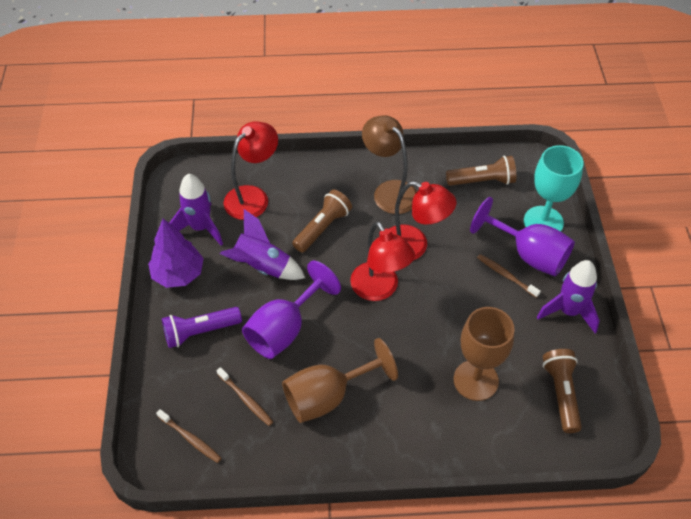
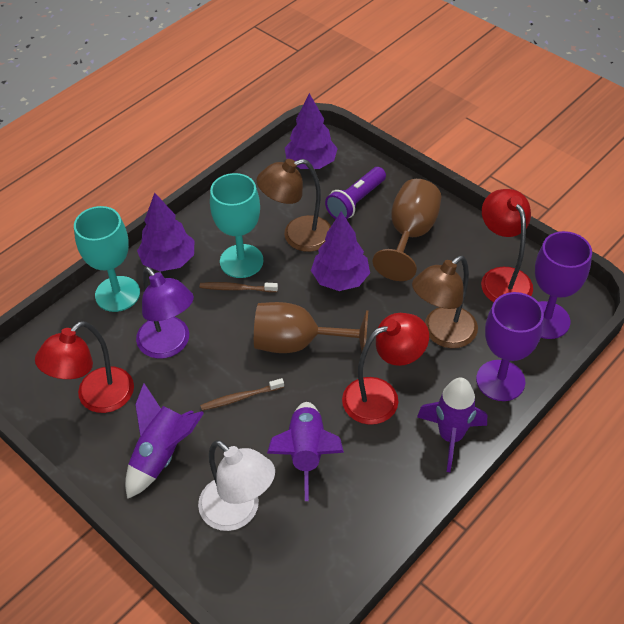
brown flashlight: [292,189,352,253] [446,156,516,186] [543,349,582,433] = 3 -> none = 0
brown lamp: [362,115,417,214] = 1 -> [257,159,331,252] [412,256,478,348] = 2
brown toothbrush: [156,409,222,463] [217,367,273,426] [477,254,541,298] = 3 -> [199,282,278,292] [200,378,284,411] = 2
purple lamp: none = 0 -> [136,267,194,359] = 1
purple tree: [148,219,204,288] = 1 -> [137,193,194,272] [285,93,338,169] [311,212,370,291] = 3
turquoise goblet: [524,145,584,231] = 1 -> [74,206,140,312] [210,173,263,278] = 2
white lamp: none = 0 -> [198,440,275,531] = 1

